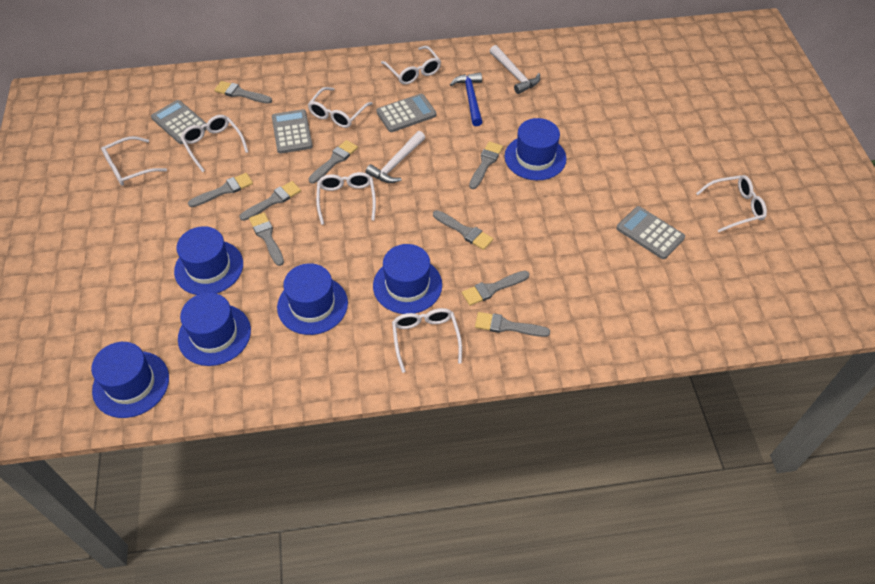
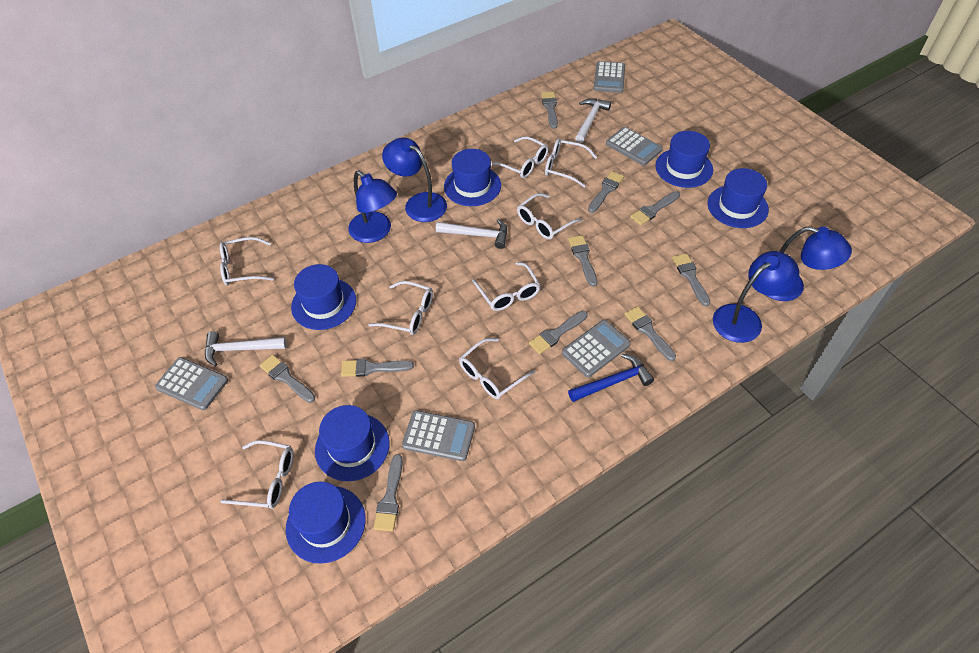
blue lamp: none = 0 -> [348,171,397,243] [382,138,447,222] [713,251,799,343] [766,226,852,301] = 4
grey brush: [188,173,253,207] [214,81,272,104] [240,181,301,221] [249,212,284,266] [308,140,358,183] [433,210,493,250] [462,271,530,306] [469,141,503,189] [475,312,550,337] = 9 -> [260,355,315,403] [341,359,414,377] [374,454,403,532] [529,311,588,354] [541,92,558,129] [568,235,597,287] [588,171,624,213] [624,306,676,361] [630,191,680,225] [672,253,710,306] = 10
grey calculator: [151,100,207,144] [272,109,313,154] [377,94,437,132] [616,206,685,259] = 4 -> [155,357,228,410] [402,410,475,461] [562,320,631,377] [593,61,625,93] [606,127,663,165] = 5
white glasses: [101,136,167,186] [180,115,248,172] [308,87,373,128] [316,172,376,225] [381,46,441,84] [392,308,462,373] [696,175,767,232] = 7 -> [220,237,274,286] [220,440,294,509] [369,281,433,335] [459,338,536,399] [472,262,541,311] [491,136,549,178] [517,193,582,240] [545,139,597,188] = 8
white hammer: [366,131,425,183] [490,45,540,94] = 2 -> [205,331,287,366] [436,219,507,249] [575,98,611,143] = 3

